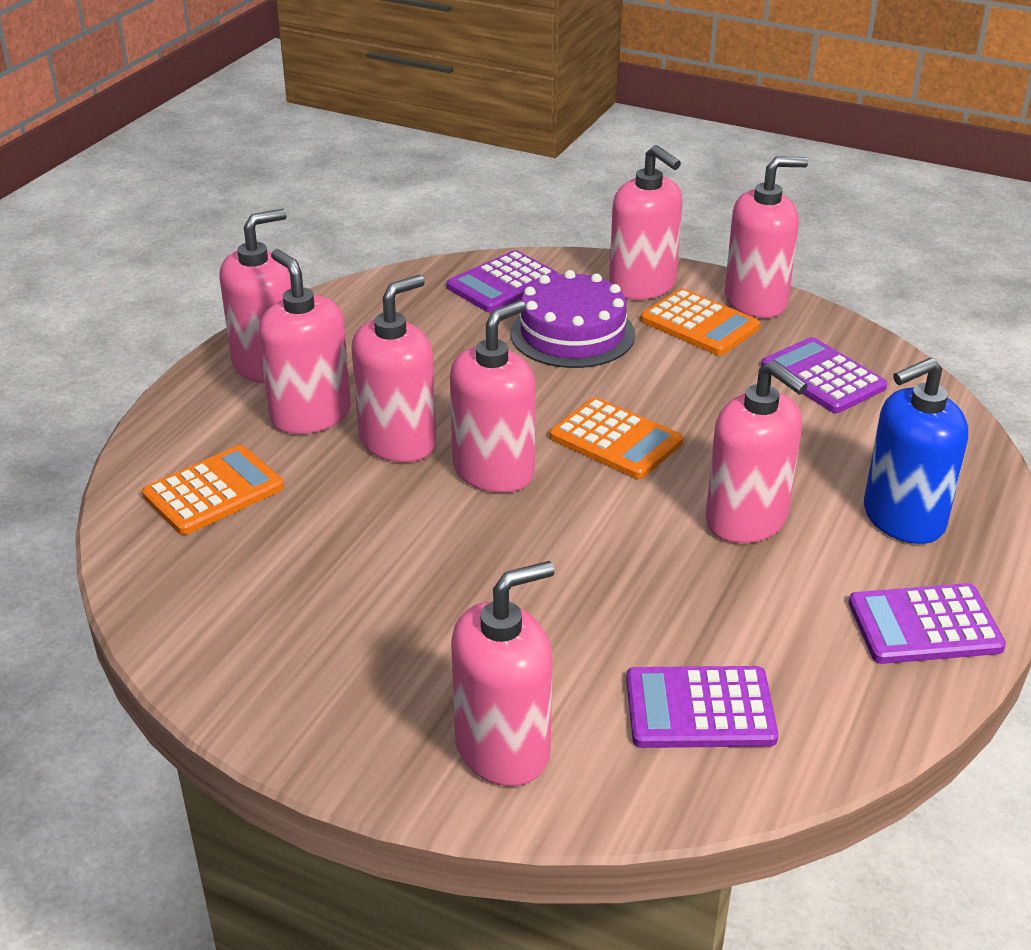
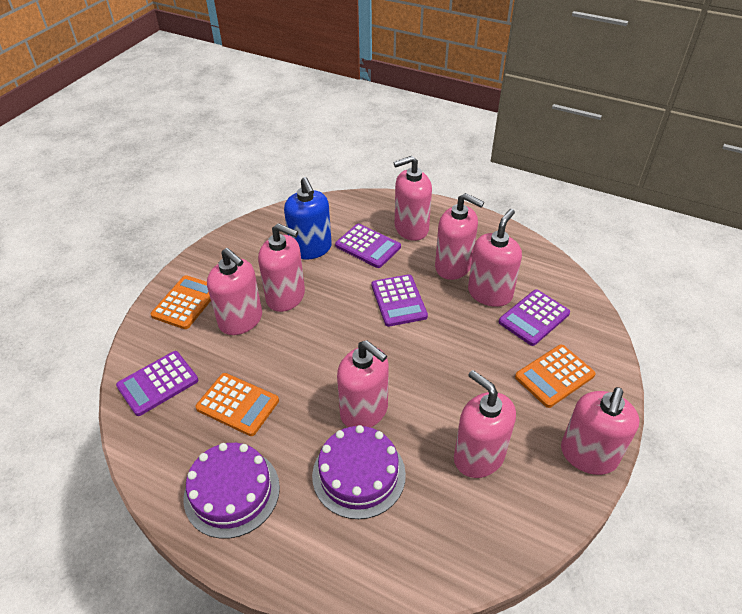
purple cake: [511,270,635,368] = 1 -> [184,443,280,539] [312,425,406,519] = 2

